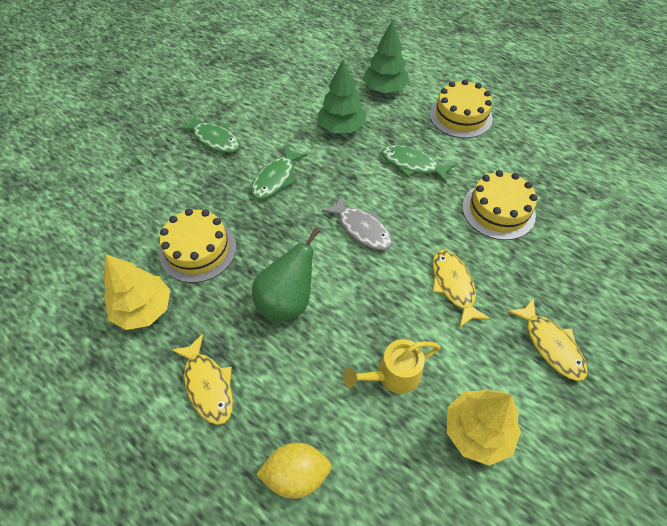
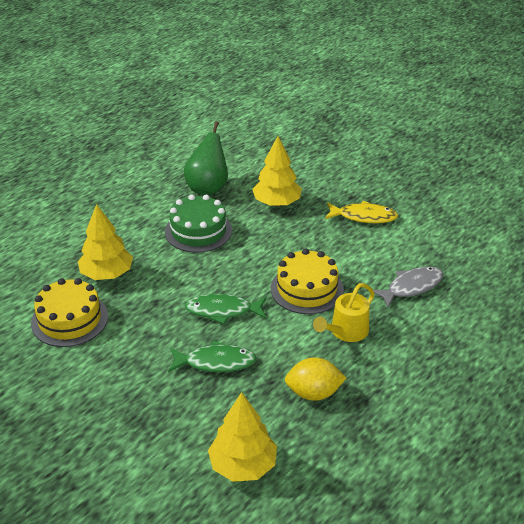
green cake: none = 0 -> [165,194,232,253] = 1
green fish: [177,115,240,153] [251,146,307,199] [382,145,455,183] = 3 -> [168,340,257,372] [185,294,267,324] = 2
green tree: [317,60,366,133] [363,20,409,93] = 2 -> none = 0
yellow cake: [160,209,237,283] [430,80,493,138] [462,170,537,240] = 3 -> [31,278,108,347] [271,249,344,314] = 2
yellow fish: [171,334,233,425] [432,250,490,328] [507,298,587,381] = 3 -> [325,201,398,223] = 1
yellow tree: [103,254,170,330] [446,389,521,466] = 2 -> [78,204,133,280] [208,392,277,482] [252,136,302,206] = 3

